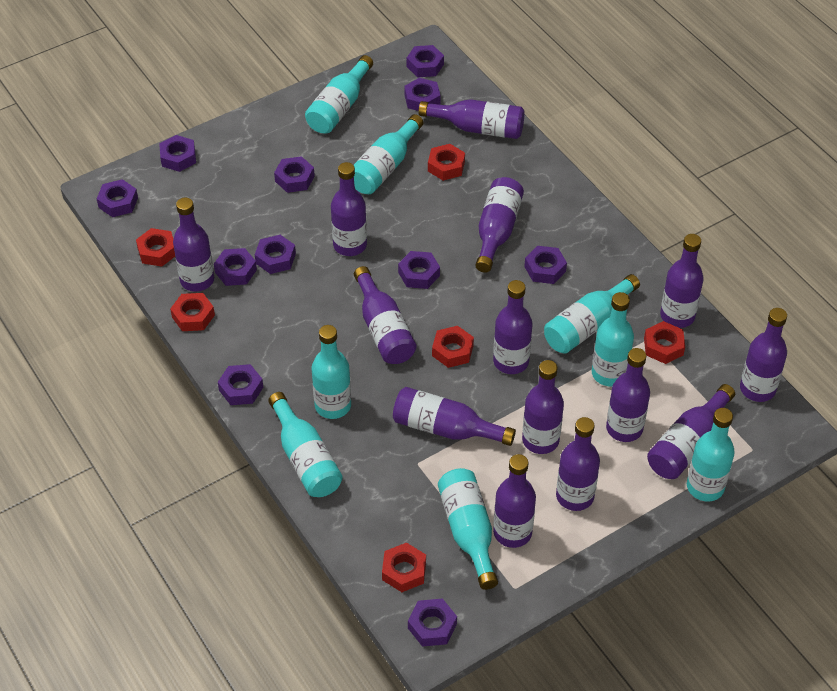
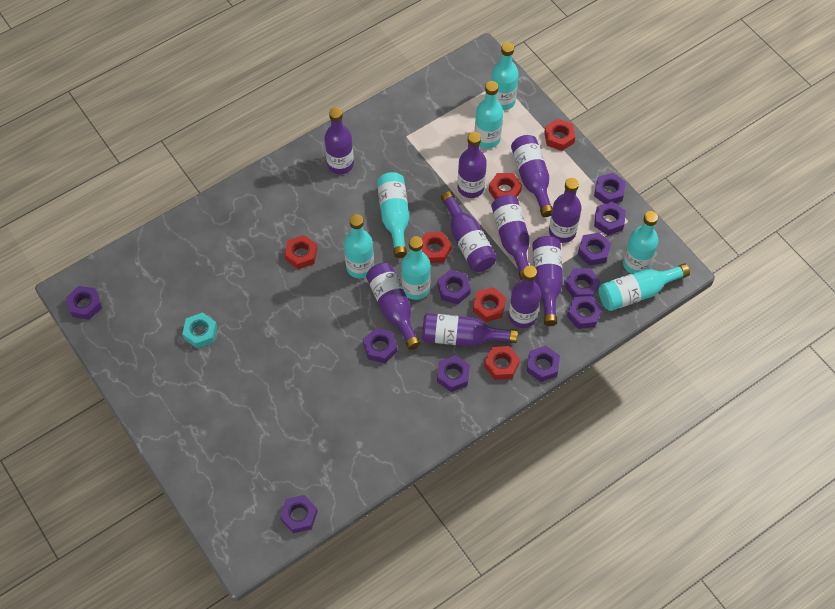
purple bottle: [173,198,214,292] [331,162,367,256] [354,266,416,364] [393,387,516,446] [418,99,525,139] [475,177,524,273] [493,280,533,374] [493,454,536,548] [522,360,564,454] [556,417,600,511] [606,348,650,442] [647,384,735,479] [660,234,704,328] [740,308,787,402] = 14 -> [324,107,354,174] [366,263,420,350] [422,313,518,346] [441,191,497,272] [458,132,487,198] [491,195,529,280] [509,266,541,328] [511,135,553,217] [532,236,563,326] [549,178,582,243] = 10
turquoise bottle: [268,392,343,497] [305,55,373,134] [311,325,351,419] [354,114,423,194] [438,468,498,590] [544,274,640,353] [592,292,634,386] [687,408,735,501] = 8 -> [344,214,374,278] [377,172,409,258] [401,236,431,300] [474,81,503,149] [491,42,519,111] [599,264,690,311] [623,211,659,274] = 7
turquoise nut: none = 0 -> [182,312,217,349] = 1

